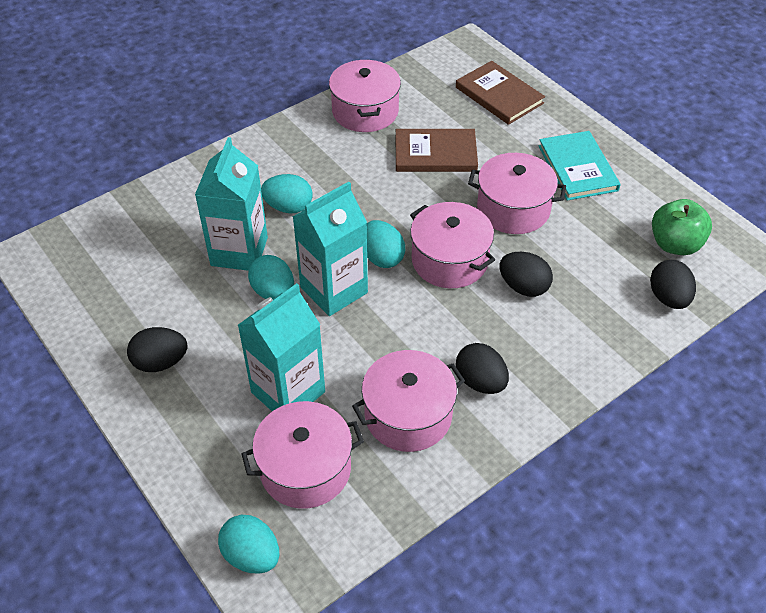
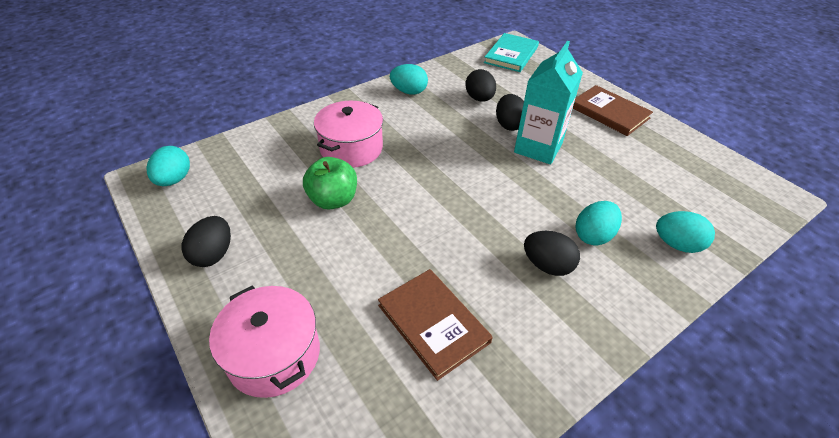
pink pot: [242,401,364,509] [329,59,401,132] [352,350,465,452] [410,202,495,288] [468,153,566,234] = 5 -> [209,286,320,398] [314,101,383,168] = 2
turquoise carton: [195,137,268,271] [238,283,325,411] [293,182,368,316] = 3 -> [514,41,583,164] = 1

